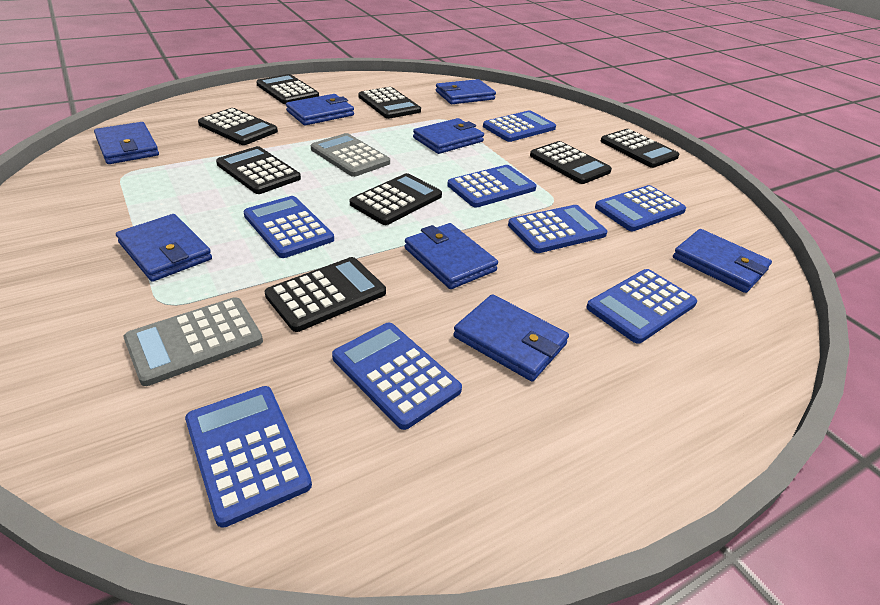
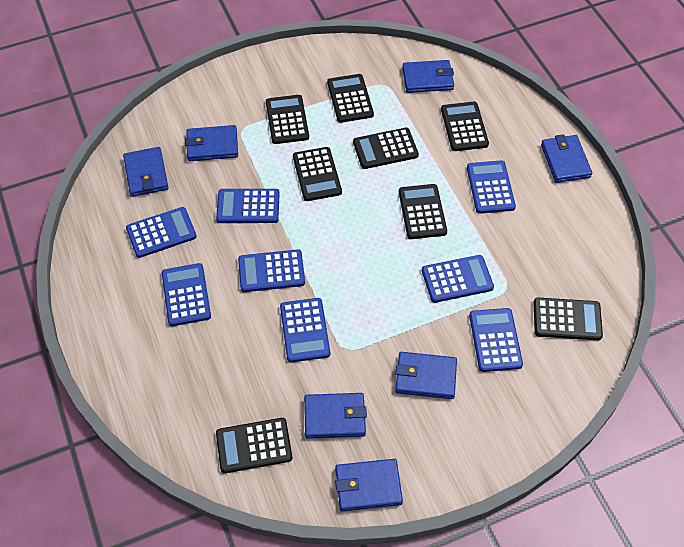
blue wallet: [94,122,159,164] [116,214,212,282] [286,94,354,125] [405,223,498,289] [413,118,484,154] [436,79,496,104] [453,294,569,381] [673,229,772,293] = 8 -> [123,147,169,197] [185,125,238,161] [304,393,367,439] [335,459,403,511] [395,352,457,399] [402,60,454,93] [541,134,592,183] = 7
grey calculator: [124,297,263,386] [311,133,390,177] = 2 -> none = 0

